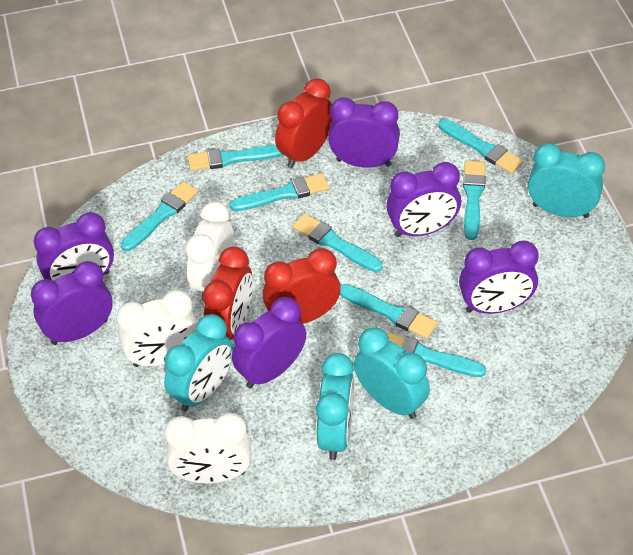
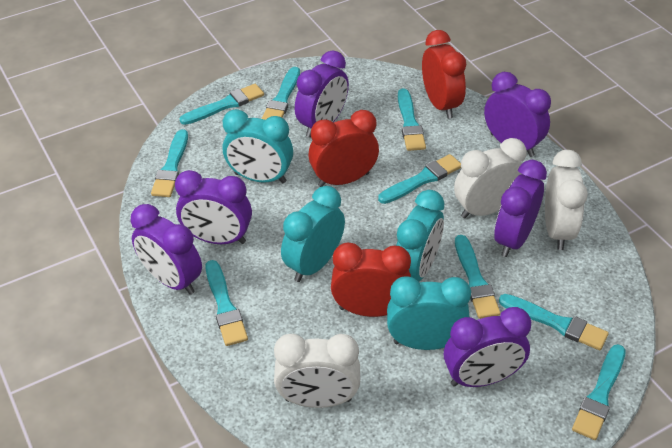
turquoise brush: [121,181,198,251] [188,145,283,171] [230,173,329,211] [292,213,382,272] [340,284,438,339] [386,332,486,377] [438,119,523,174] [463,160,486,240] = 8 -> [151,129,188,197] [180,84,264,125] [205,260,248,346] [262,67,300,120] [378,154,461,204] [398,88,426,151] [455,235,501,319] [499,294,609,350] [572,344,626,440] = 9

